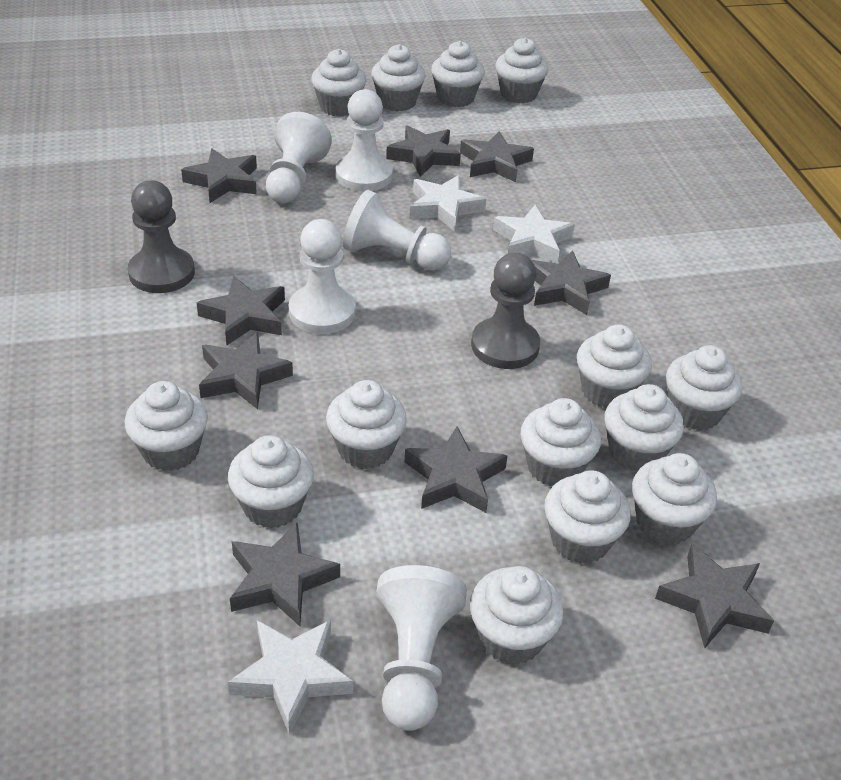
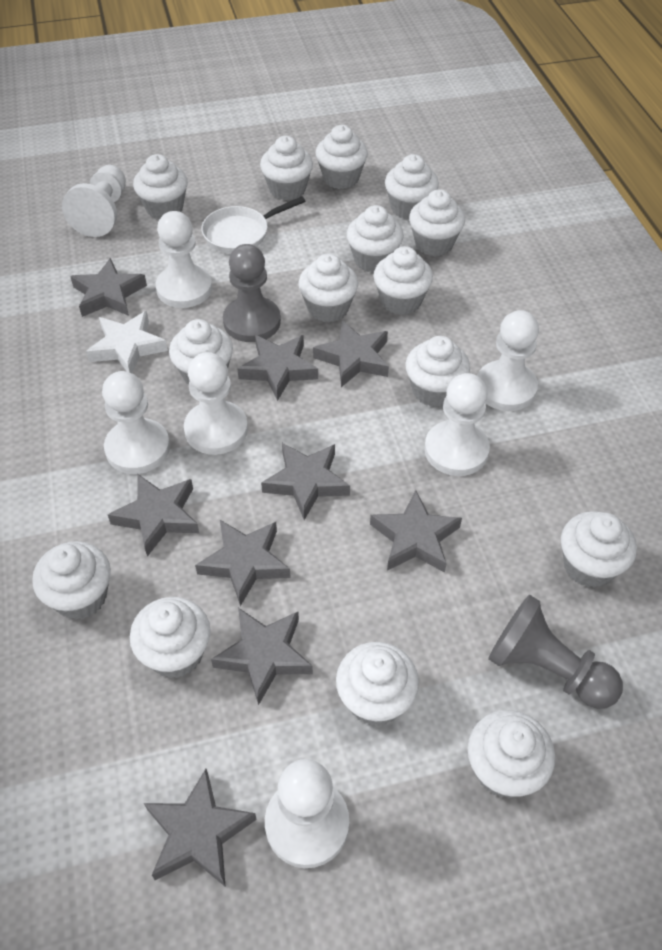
white cupcake: [125,381,208,471] [228,435,314,528] [311,49,366,117] [326,380,407,469] [371,44,426,111] [431,41,485,107] [470,566,564,665] [495,38,549,103] [520,398,601,486] [544,470,631,564] [577,325,652,408] [604,384,684,472] [632,453,717,545] [666,345,743,430] = 14 -> [32,541,111,620] [130,597,211,678] [133,154,188,219] [169,319,233,384] [260,136,313,200] [298,253,358,322] [316,125,368,189] [336,642,419,726] [347,205,404,273] [373,246,433,315] [385,154,439,220] [405,336,470,407] [409,189,465,256] [468,710,555,798] [561,511,637,588] = 15
white pan: none = 0 -> [201,196,305,253] = 1
white pawn: [266,112,332,203] [289,219,356,334] [336,89,393,191] [343,190,451,271] [376,565,467,731] = 5 -> [62,165,126,237] [102,371,170,474] [156,211,212,308] [184,352,248,455] [265,759,349,868] [424,373,490,476] [477,310,539,411] = 7
white star: [228,620,353,735] [409,175,486,231] [493,205,575,264] = 3 -> [86,311,168,373] = 1

